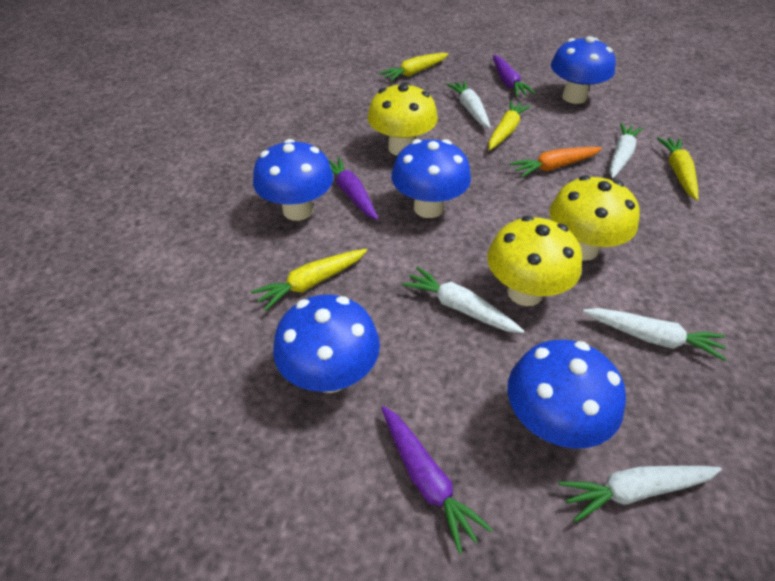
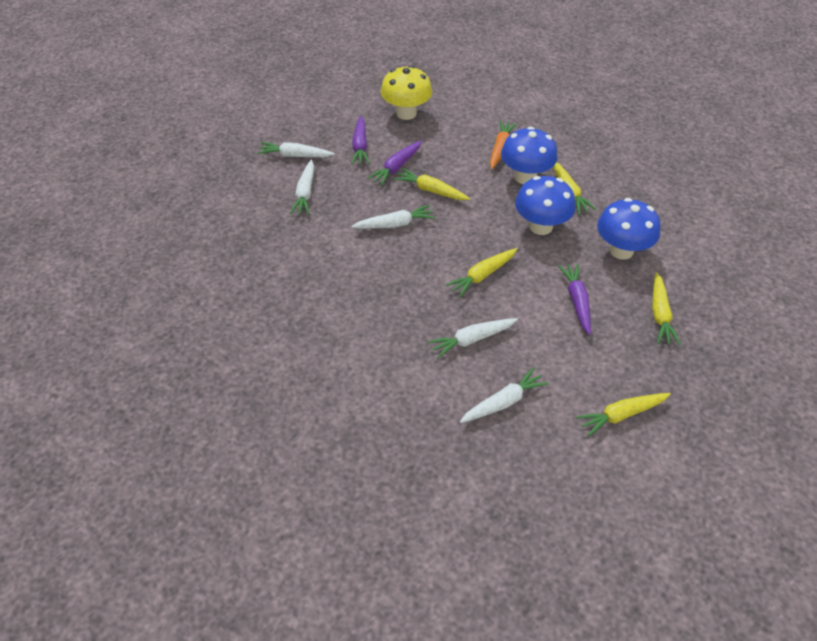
blue mushroom: [253,139,333,221] [273,294,380,393] [391,139,471,218] [507,340,626,449] [551,36,616,104] = 5 -> [501,127,558,184] [515,176,576,235] [597,198,660,260] = 3
yellow carrot: [251,249,367,311] [379,53,448,82] [488,101,531,150] [657,137,698,201] = 4 -> [394,168,470,200] [446,248,517,297] [553,162,597,215] [576,393,671,437] [652,272,680,345] = 5
yellow mushroom: [367,82,438,156] [487,216,582,306] [549,175,640,261] = 3 -> [381,66,432,120] = 1

